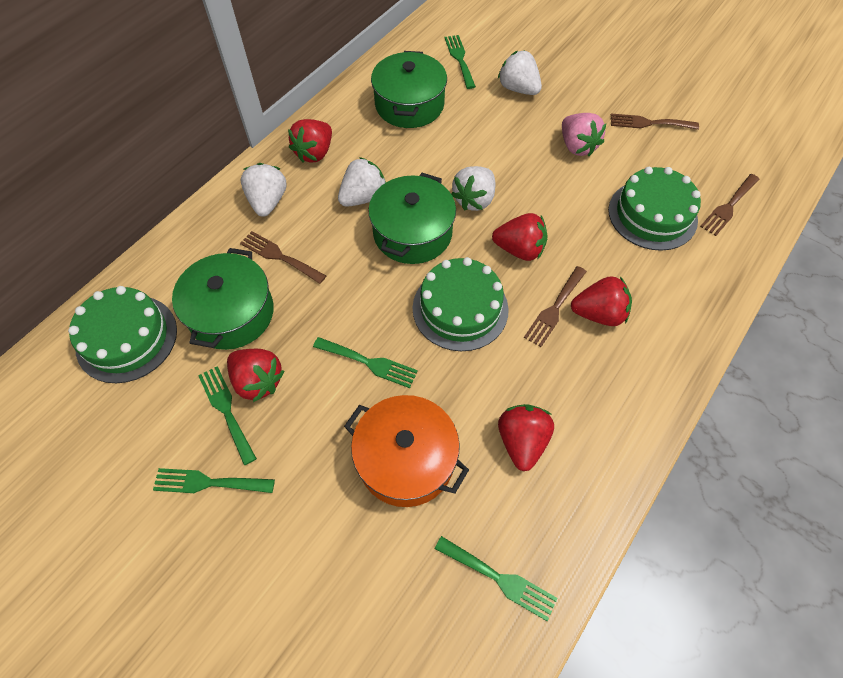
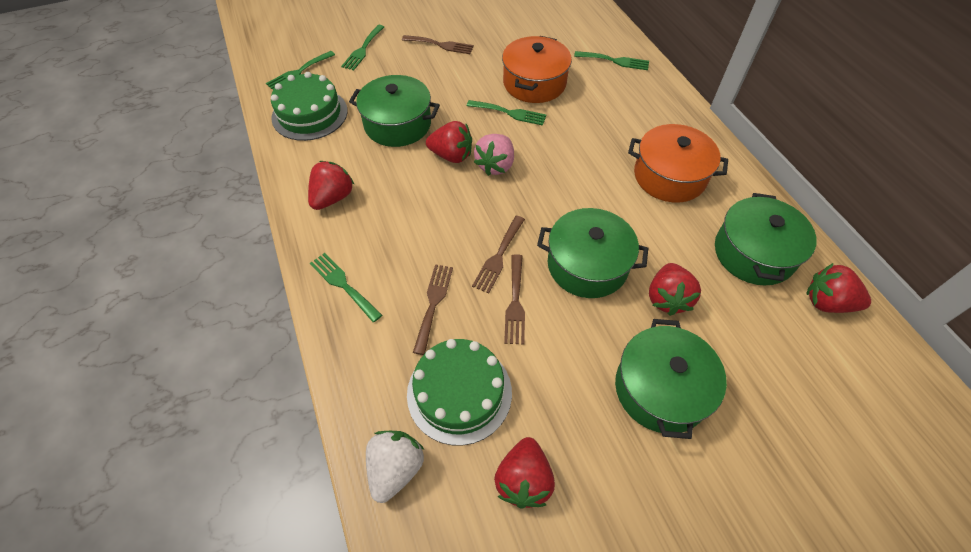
green cake: [68,286,177,383] [412,257,509,351] [608,167,701,251] = 3 -> [271,72,348,141] [407,339,512,446] = 2
green pot: [172,248,274,350] [368,173,456,264] [371,51,447,128] = 3 -> [349,75,440,147] [537,208,648,298] [615,319,727,439] [715,193,817,286] = 4
orange pot: [344,395,469,507] = 1 -> [502,36,572,103] [628,124,728,203] = 2
white strawberry: [241,163,287,217] [338,157,386,207] [451,166,495,211] [498,50,542,95] = 4 -> [366,431,424,503] = 1

